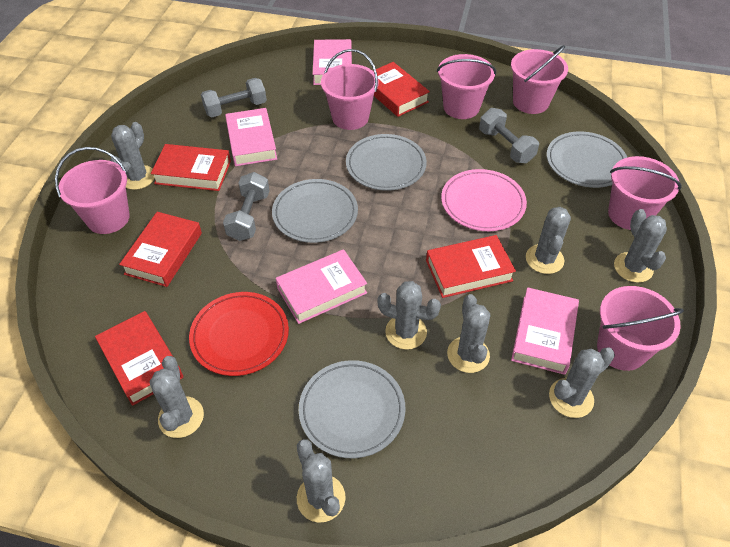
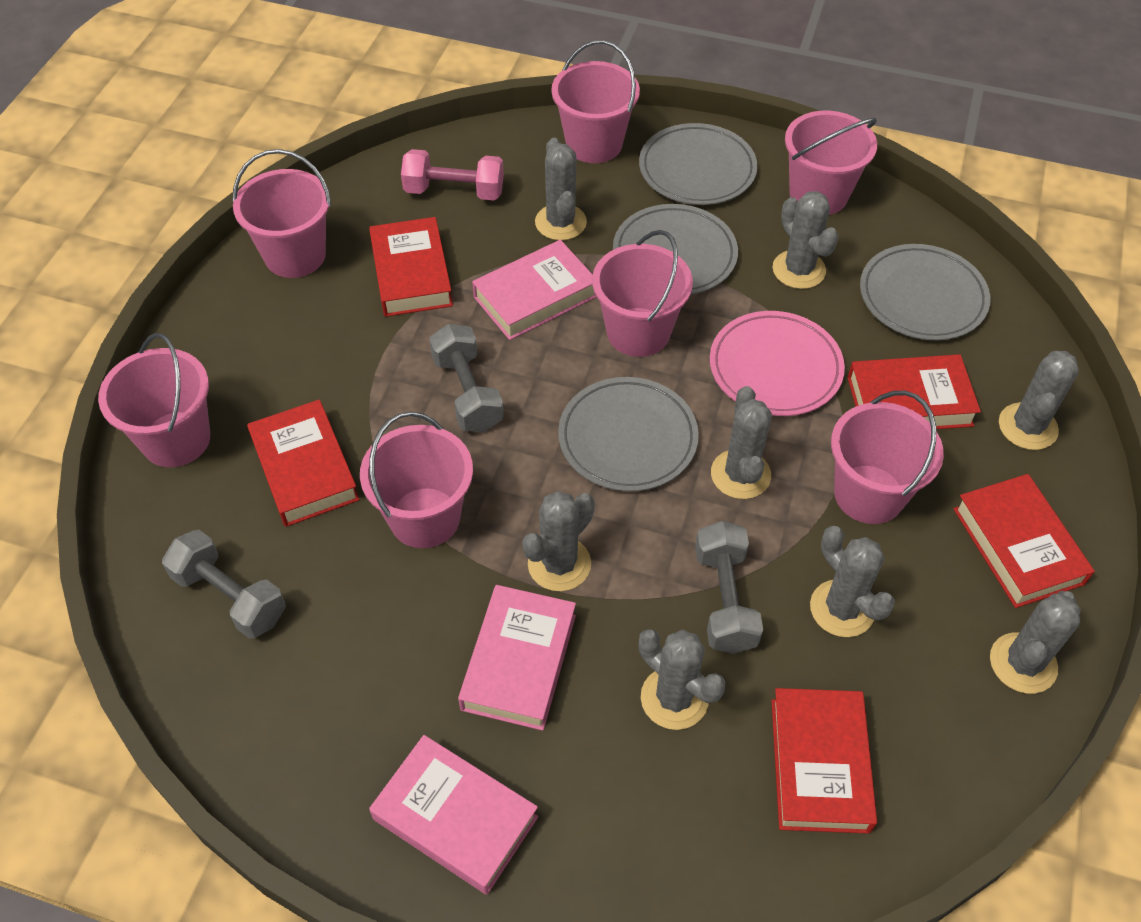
pink book: [225,108,277,166] [276,249,367,324] [313,39,352,85] [511,287,579,375] = 4 -> [369,735,538,894] [458,585,576,731] [472,240,597,340] = 3
pink bucket: [55,147,130,234] [321,49,379,130] [437,54,496,119] [511,45,568,114] [597,286,684,371] [608,156,682,230] = 6 -> [98,333,210,467] [232,149,331,278] [360,411,473,548] [551,40,640,163] [592,230,693,357] [785,111,877,215] [831,391,944,524] = 7
pink dumbbell: none = 0 -> [401,149,504,200] = 1
red plate: [189,292,289,376] = 1 -> none = 0

